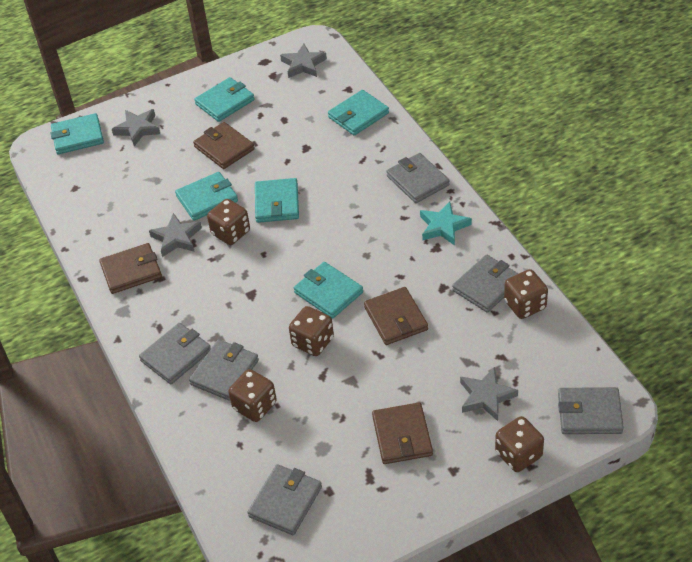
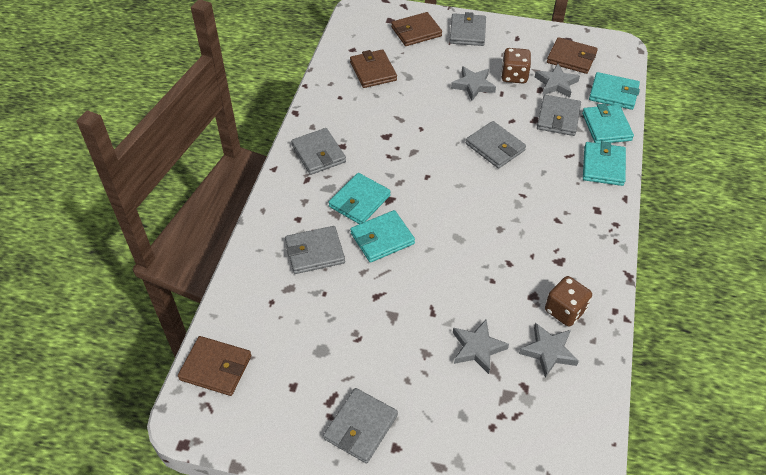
brown dice: [207,199,250,245] [228,369,277,422] [289,306,334,356] [495,416,544,472] [504,269,548,319] = 5 -> [501,48,531,83] [545,276,592,326] = 2
turquoise star: [420,201,472,246] = 1 -> none = 0
turquoise wallet: [51,113,104,154] [175,172,238,221] [194,77,255,122] [255,178,299,223] [294,262,363,319] [328,90,389,136] = 6 -> [329,173,391,224] [350,210,415,263] [582,104,634,144] [583,141,626,186] [589,72,640,110] = 5

